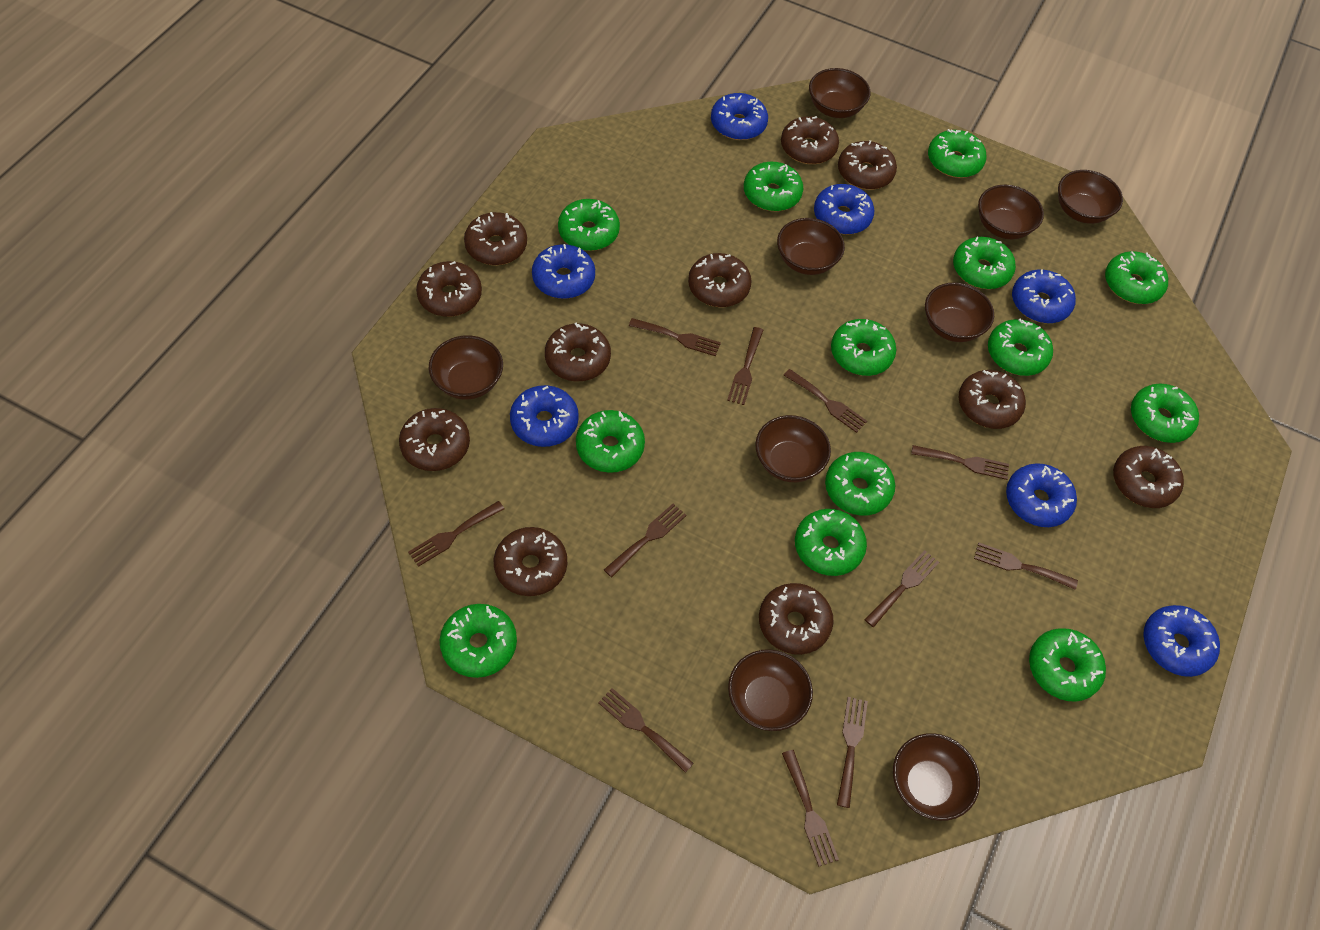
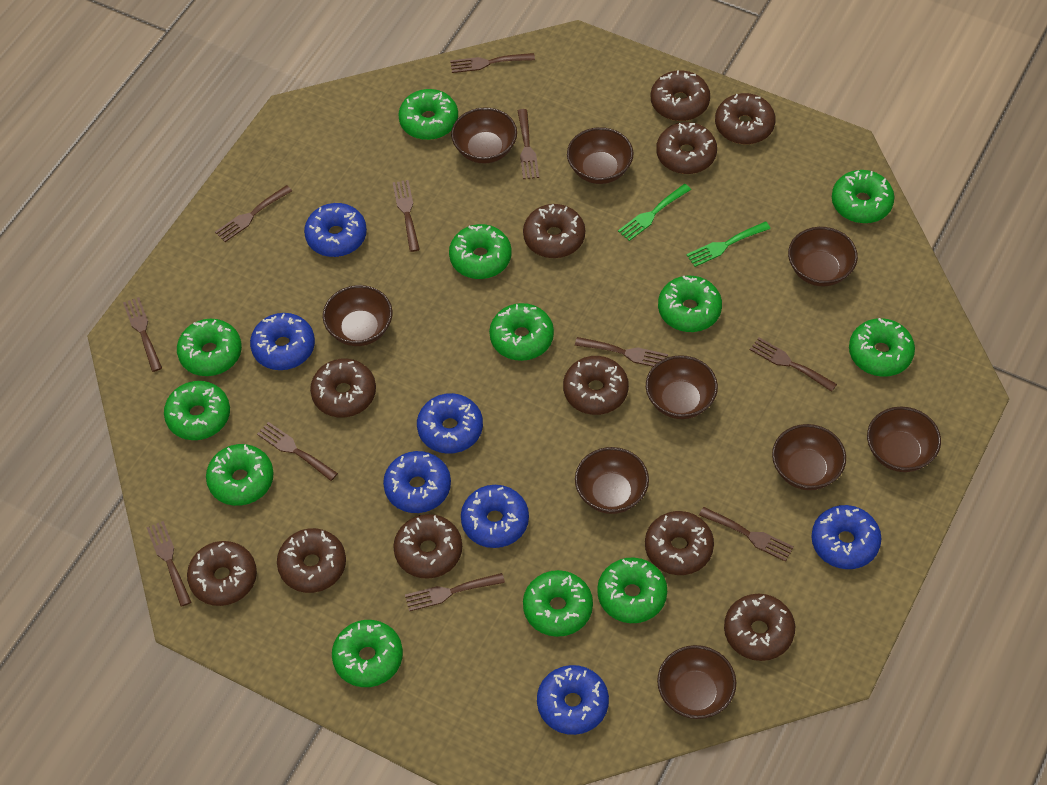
green donut: [440,604,517,678] [558,199,620,251] [576,410,645,473] [744,162,803,211] [795,509,867,576] [825,452,895,516] [831,319,896,376] [928,129,987,178] [953,237,1016,289] [988,319,1053,376] [1029,628,1106,702] [1105,251,1168,304] [1131,384,1199,443] = 13 -> [164,381,230,440] [177,319,242,376] [206,444,274,506] [332,620,403,687] [398,89,458,140] [449,224,512,279] [489,303,554,361] [523,570,593,637] [597,557,667,623] [658,276,722,332] [832,170,894,223] [849,318,915,377] = 12
green fork: none = 0 -> [618,184,691,241] [686,222,771,267] = 2

